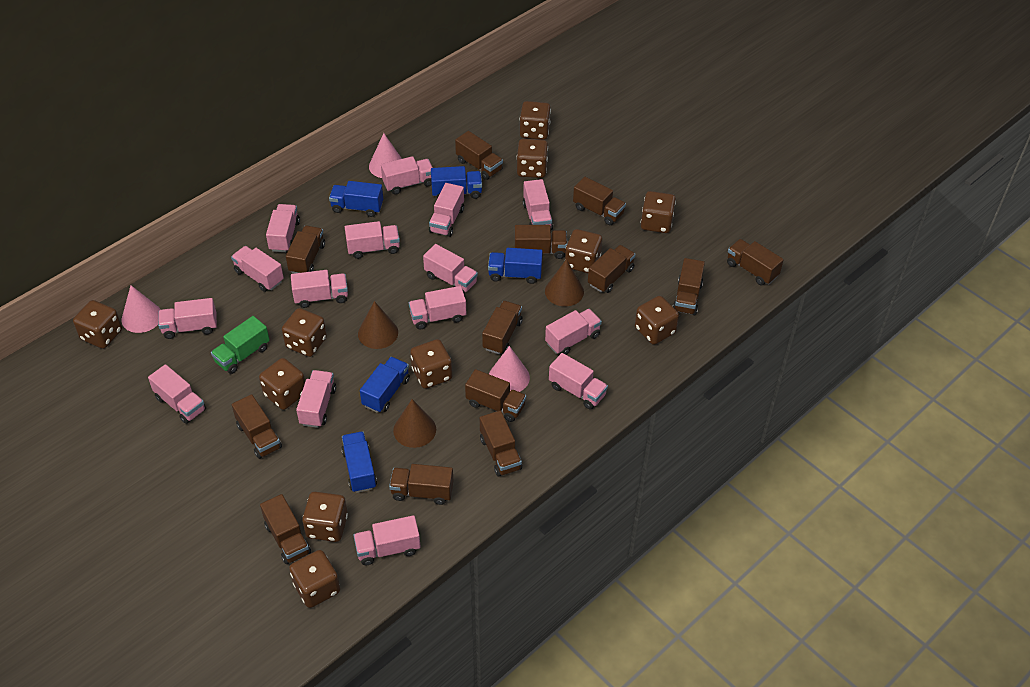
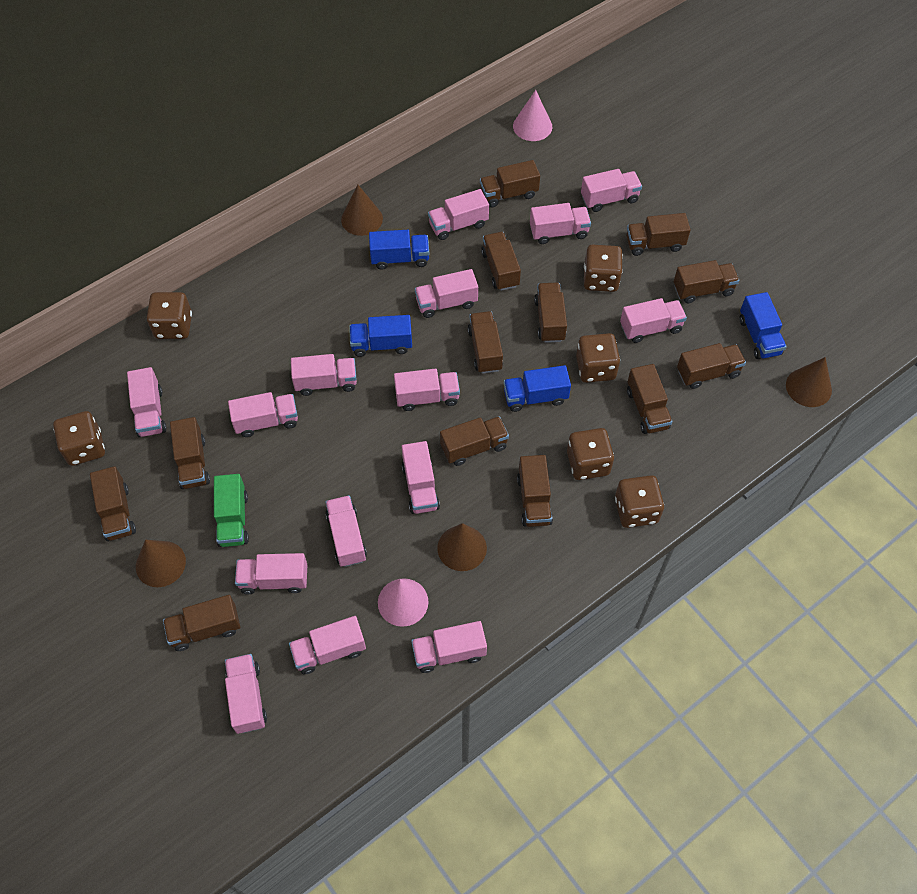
blue truck: [329,181,383,217] [341,431,377,493] [360,357,410,413] [431,166,482,199] [488,248,543,284] = 5 -> [349,315,412,357] [369,230,429,270] [504,365,571,412] [739,292,786,359] = 4
brown cone: [358,301,398,349] [393,399,436,448] [545,259,584,307] = 3 -> [136,540,186,587] [341,185,383,236] [437,523,487,571] [786,357,832,407] = 4
brown dice: [73,300,122,349] [259,358,305,410] [282,308,327,357] [289,550,340,608] [302,492,348,542] [410,339,452,389] [517,139,548,178] [520,101,551,140] [565,229,602,273] [635,296,679,345] [641,191,676,233] = 11 -> [53,411,105,466] [147,292,192,339] [567,428,614,480] [576,333,620,383] [584,245,623,292] [615,475,664,528] = 6
pink cone: [121,285,161,333] [369,133,402,178] [489,346,530,392] = 3 -> [378,578,428,627] [513,90,552,141] = 2

